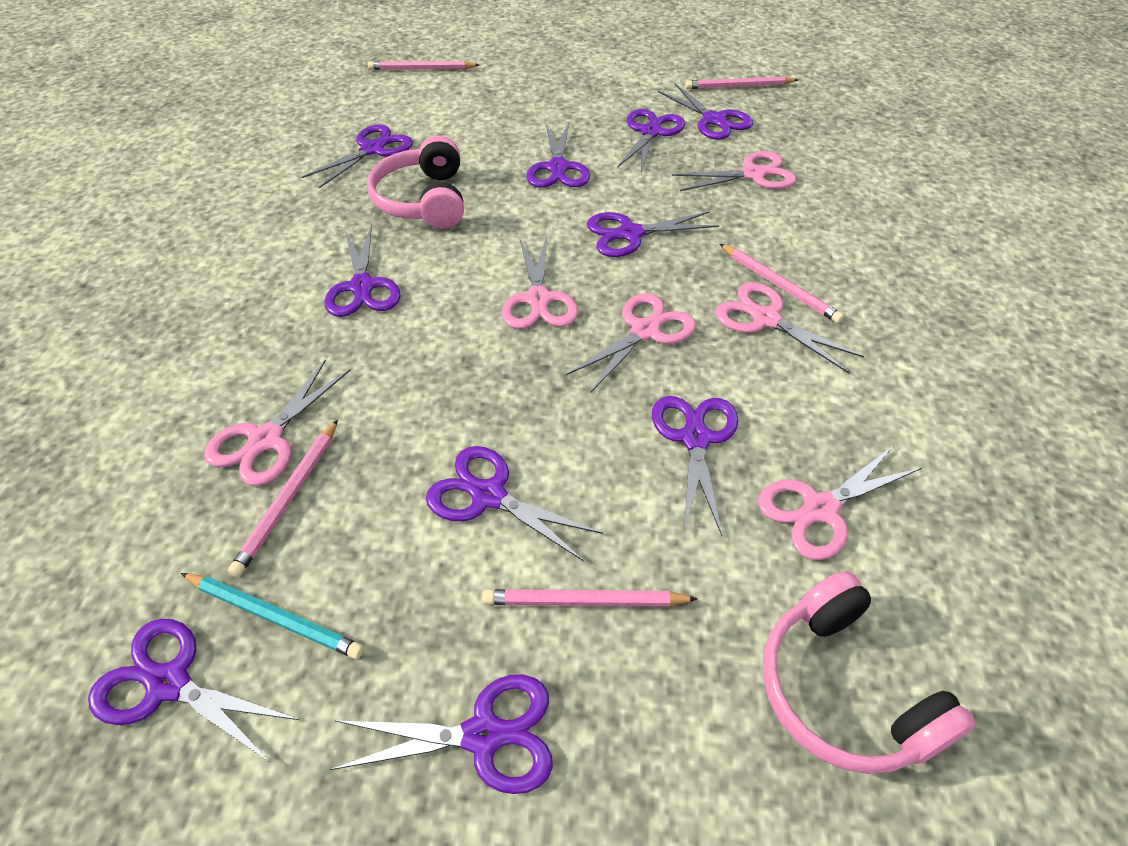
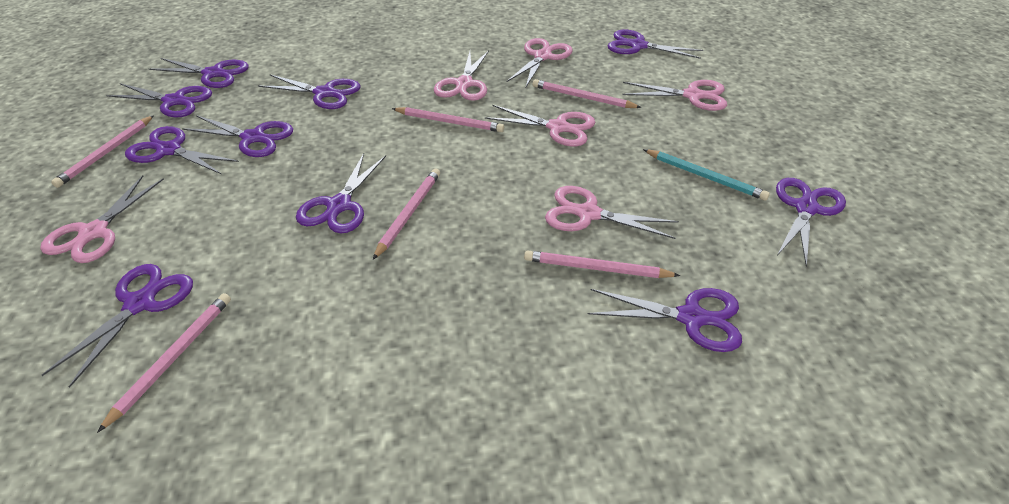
pink headphones: [367,135,464,229] [763,571,976,774] = 2 -> none = 0
pink pencil: [228,419,338,577] [368,61,479,70] [482,589,698,607] [685,76,798,89] [720,244,844,323] = 5 -> [51,115,154,188] [97,293,231,433] [373,169,440,260] [392,107,504,132] [524,250,680,278] [533,79,642,108] = 6

